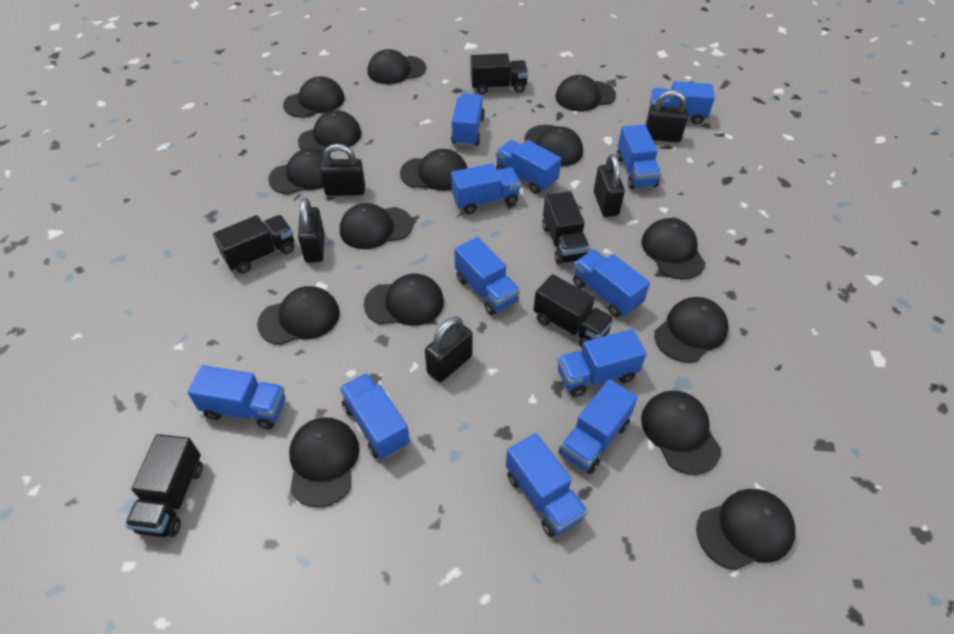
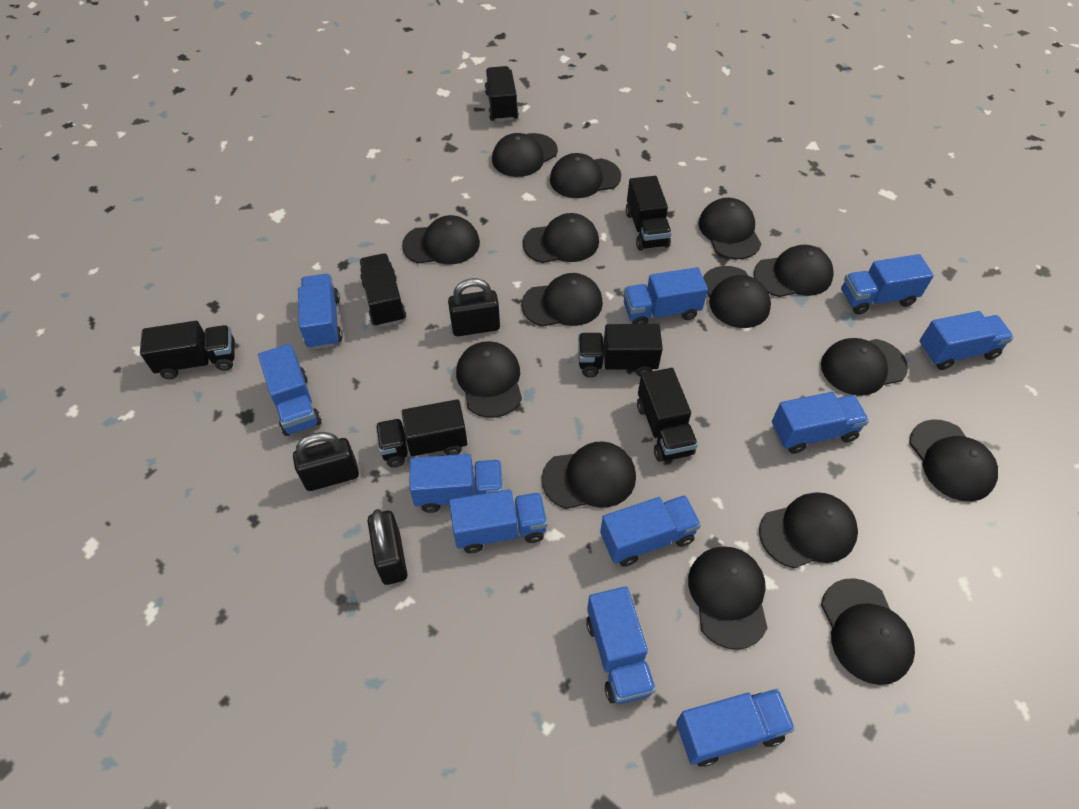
black padlock: [298,198,324,263] [320,144,365,196] [425,317,472,382] [594,154,625,217] [646,90,688,142] = 5 -> [293,432,359,491] [368,509,407,585] [448,278,500,336] = 3
black truck: [125,434,203,537] [213,215,294,274] [471,53,528,95] [533,274,614,348] [542,191,590,265] = 5 -> [140,321,235,379] [359,253,406,327] [376,399,468,467] [485,66,519,122] [578,324,663,377] [626,176,672,251] [637,368,698,462] = 7
blue truck: [188,365,286,429] [340,373,410,459] [451,94,485,147] [451,163,521,214] [454,237,520,315] [496,140,561,194] [506,433,588,537] [557,329,646,397] [559,379,638,474] [573,249,650,317] [616,124,661,189] [650,81,715,125] = 12 -> [258,344,322,436] [298,274,342,349] [409,454,503,513] [449,490,547,553] [586,586,656,704] [600,495,701,567] [623,267,708,324] [676,689,795,767] [772,392,869,454] [841,254,934,315] [919,311,1014,370] = 11

